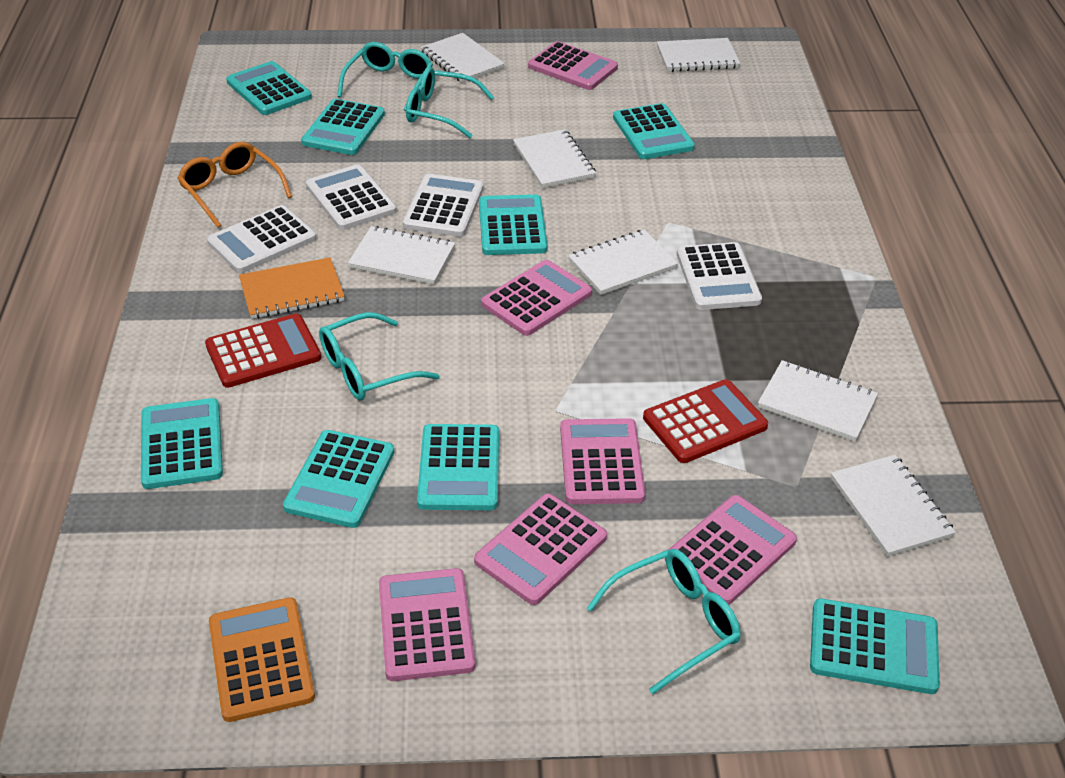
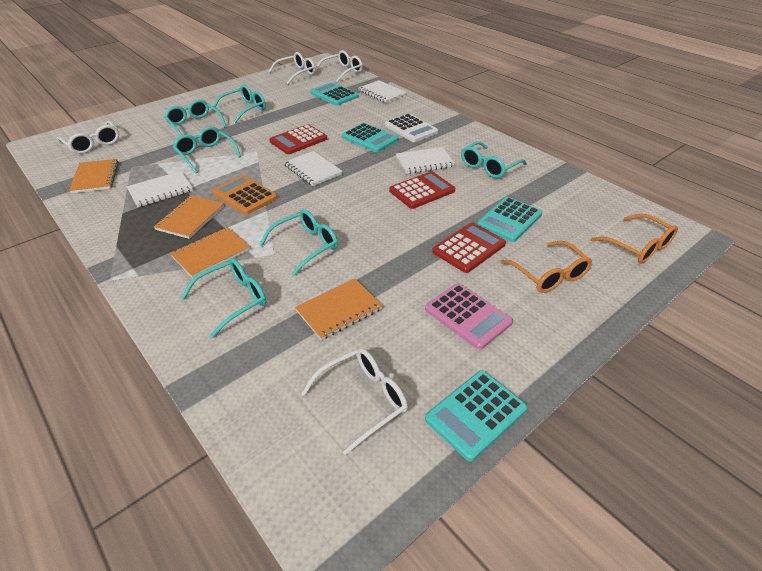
orange glasses: [178,142,292,228] = 1 -> [501,241,592,293] [591,214,678,264] = 2
orange notebook: [239,257,345,319] = 1 -> [69,159,119,193] [154,195,224,239] [170,227,250,278] [295,278,383,340] = 4
pink calculator: [379,568,475,681] [474,494,607,605] [481,260,592,336] [528,41,618,90] [560,418,645,504] [665,495,797,605] = 6 -> [425,283,513,350] = 1
red calculator: [205,313,321,388] [643,379,768,463] = 2 -> [270,124,327,154] [389,171,455,209] [432,223,506,273] = 3
turquoise calculator: [141,398,223,489] [226,61,312,115] [283,430,394,528] [301,99,385,155] [417,424,499,510] [479,194,547,255] [613,103,695,159] [810,598,940,694] = 8 -> [310,82,358,106] [342,123,399,152] [425,370,527,461] [477,197,542,242] = 4
turquoise glasses: [319,312,439,400] [337,42,433,111] [406,67,494,138] [587,549,741,694] = 4 -> [164,99,226,136] [173,126,241,174] [181,258,266,338] [213,85,266,123] [259,209,338,276] [461,141,527,178] = 6
white calculator: [207,205,317,273] [306,164,396,230] [403,174,483,237] [677,242,762,310] = 4 -> [385,113,438,142] = 1
white glasses: none = 0 -> [57,121,119,154] [268,52,315,84] [301,348,408,455] [315,50,363,82] = 4
white notebook: [348,226,455,284] [420,33,505,83] [513,129,596,188] [568,230,679,295] [657,38,741,72] [758,360,878,442] [831,455,956,557] = 7 -> [127,171,193,207] [284,151,343,186] [359,80,407,103] [396,147,455,174] = 4

